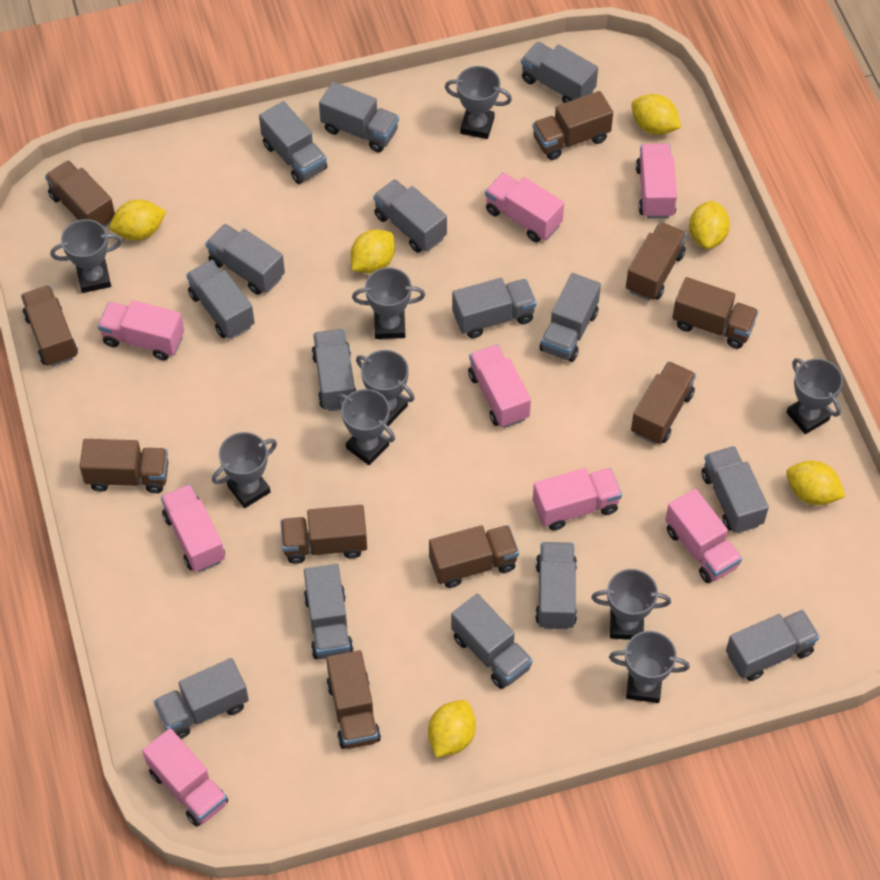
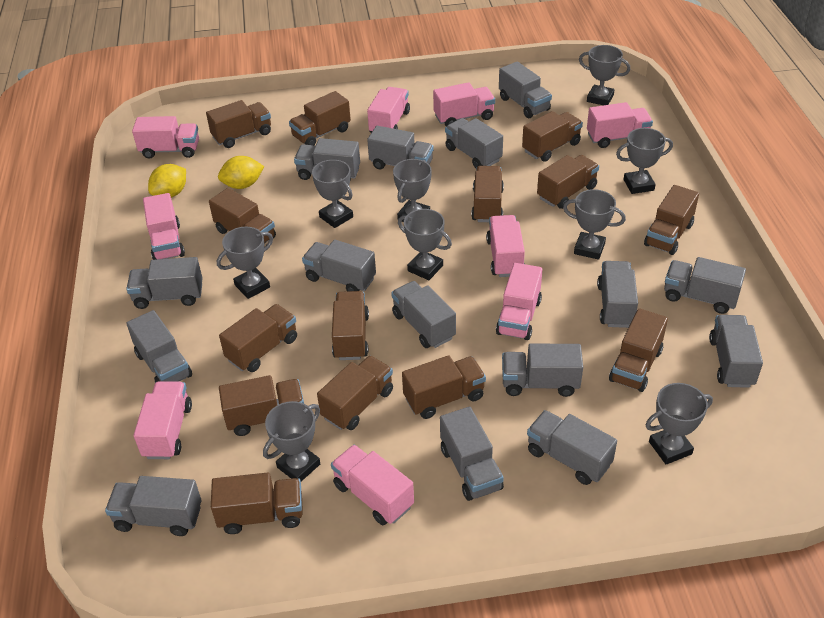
brown truck: [21,285,78,367] [45,160,115,228] [80,439,168,493] [280,505,367,564] [326,650,381,749] [429,525,519,588] [533,91,613,160] [626,222,687,301] [631,361,696,444] [672,277,758,349] = 10 -> [206,100,271,148] [209,188,276,244] [211,473,303,534] [219,304,297,372] [219,375,304,436] [289,91,351,145] [317,356,393,430] [332,291,369,360] [402,355,486,419] [471,166,504,222] [522,111,583,162] [537,155,599,209] [609,308,668,392] [644,185,699,255] = 14
pink truck: [98,300,184,361] [142,728,228,827] [161,484,225,572] [468,344,531,428] [485,173,564,243] [533,468,622,531] [636,144,677,219] [665,489,742,583] = 8 -> [132,116,199,159] [134,381,192,459] [143,193,185,260] [331,445,414,525] [367,87,410,133] [433,82,495,126] [486,215,525,277] [496,263,542,340] [587,102,653,148] = 9
yellow lemon: [110,199,167,241] [350,229,395,273] [428,700,476,758] [631,94,681,135] [689,200,730,249] [786,461,845,505] = 6 -> [148,164,186,198] [218,156,264,189] = 2

